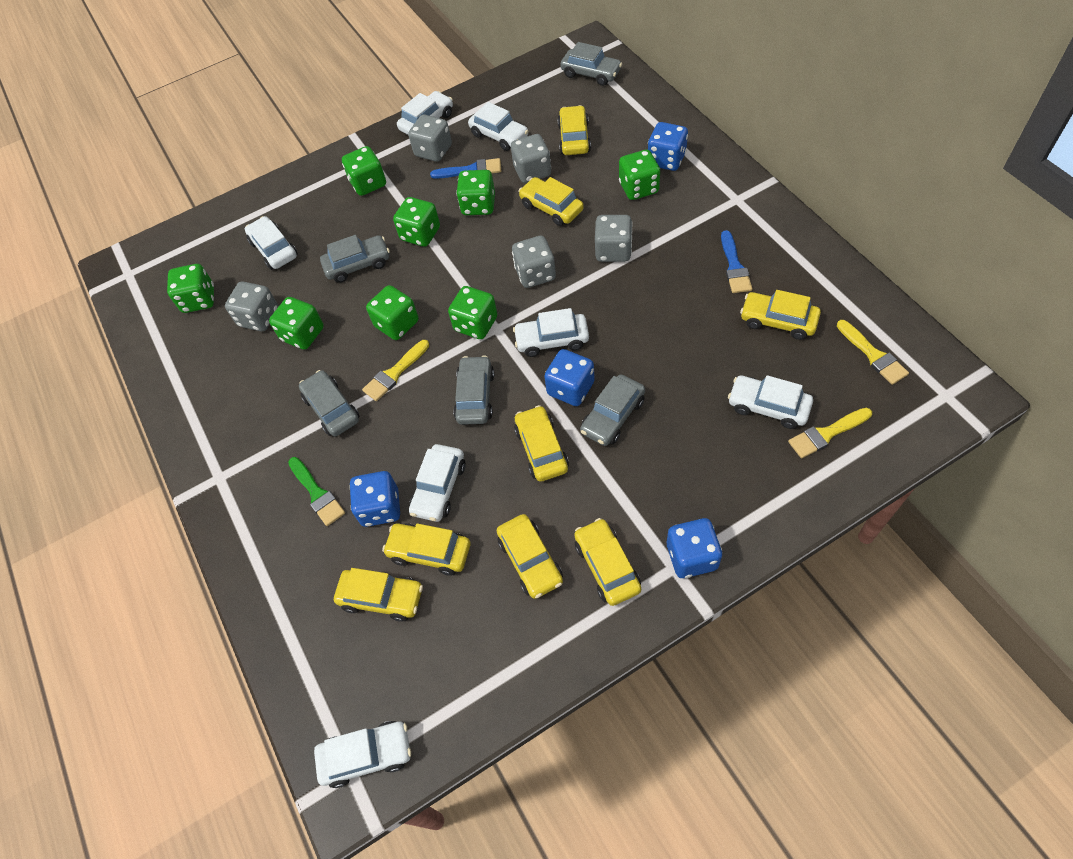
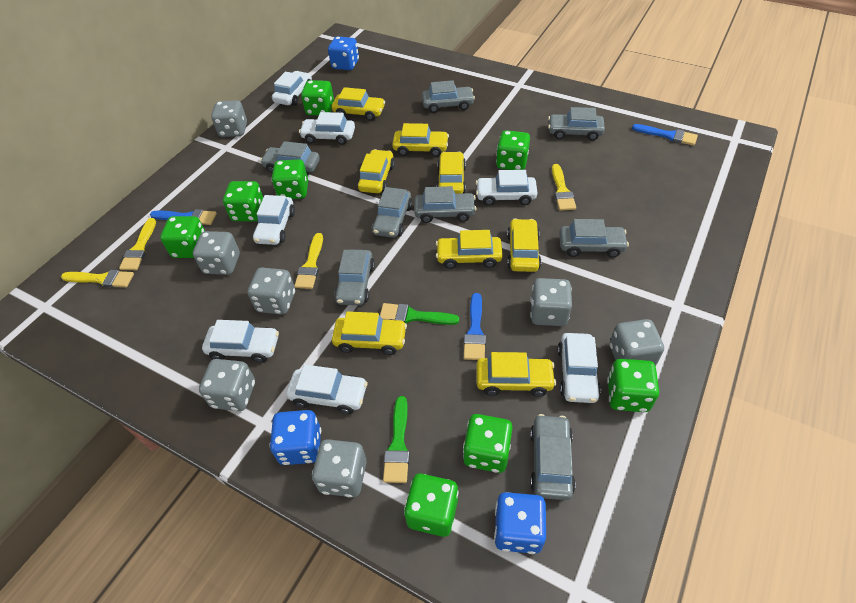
blue brush: [430,158,501,179] [721,230,753,293] = 2 -> [150,209,217,225] [464,293,486,360] [632,124,698,146] = 3
blue dice: [349,471,400,527] [544,349,595,406] [648,122,688,171] [667,518,722,578] = 4 -> [270,410,321,465] [328,36,359,70] [494,492,546,554] = 3
green brush: [288,457,345,526] = 1 -> [380,303,459,325] [383,396,410,483] = 2
grey car: [299,370,360,436] [320,235,390,283] [453,355,494,425] [560,42,622,86] [580,375,645,446] = 5 -> [260,141,320,176] [334,249,375,305] [372,187,413,238] [414,186,477,223] [422,80,475,113] [530,414,576,500] [548,107,605,141] [559,219,629,258] = 8
grey dice: [225,282,278,331] [408,115,452,162] [511,134,551,183] [512,235,556,288] [595,215,633,262] = 5 -> [193,231,240,275] [199,359,255,411] [211,100,247,137] [247,267,295,315] [312,439,367,497] [530,278,572,326] [610,319,664,366] = 7
yellow brush: [362,340,429,401] [788,408,872,458] [837,320,909,385] = 3 -> [61,270,134,287] [119,218,156,270] [294,233,323,289] [552,164,576,211] = 4

